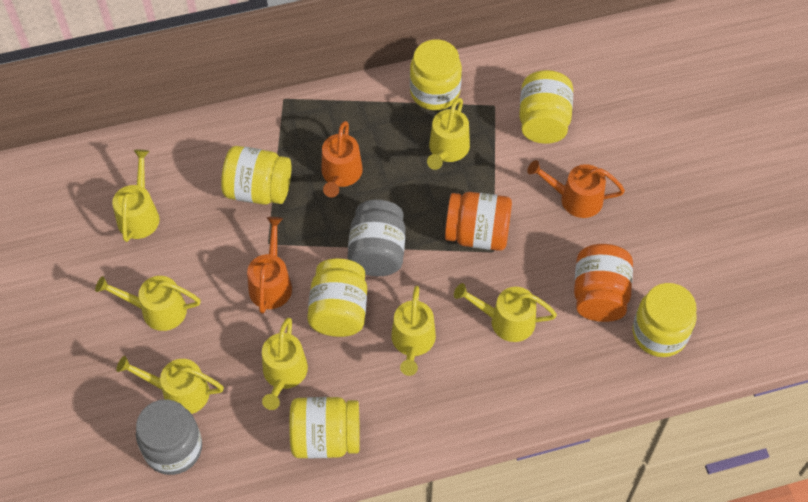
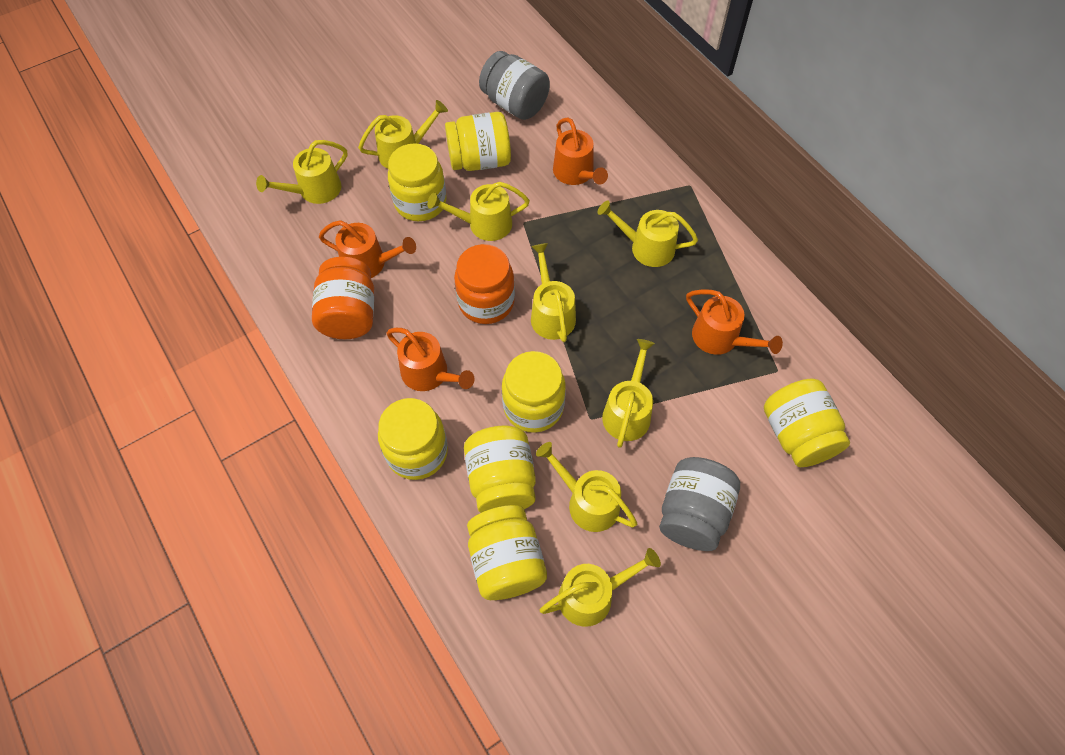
orange watering can: [247,217,292,314] [321,121,363,198] [527,160,625,218] = 3 -> [319,220,416,278] [386,328,475,391] [553,118,608,185] [686,290,783,355] = 4
yellow jar: [221,146,291,205] [289,397,360,459] [307,258,367,337] [410,39,462,110] [519,70,573,144] [633,283,697,357] = 6 -> [378,398,448,480] [388,143,447,221] [445,112,511,171] [464,426,536,513] [467,505,547,600] [502,351,566,433] [764,378,850,467] = 7
yellow watering can: [95,276,201,331] [112,150,160,242] [116,356,224,414] [262,318,308,410] [391,286,436,376] [427,98,470,170] [454,283,557,342] = 7 -> [256,140,347,204] [358,100,448,169] [427,182,530,241] [531,243,576,342] [536,442,637,532] [539,548,661,627] [597,201,698,267] [602,339,655,448] = 8

